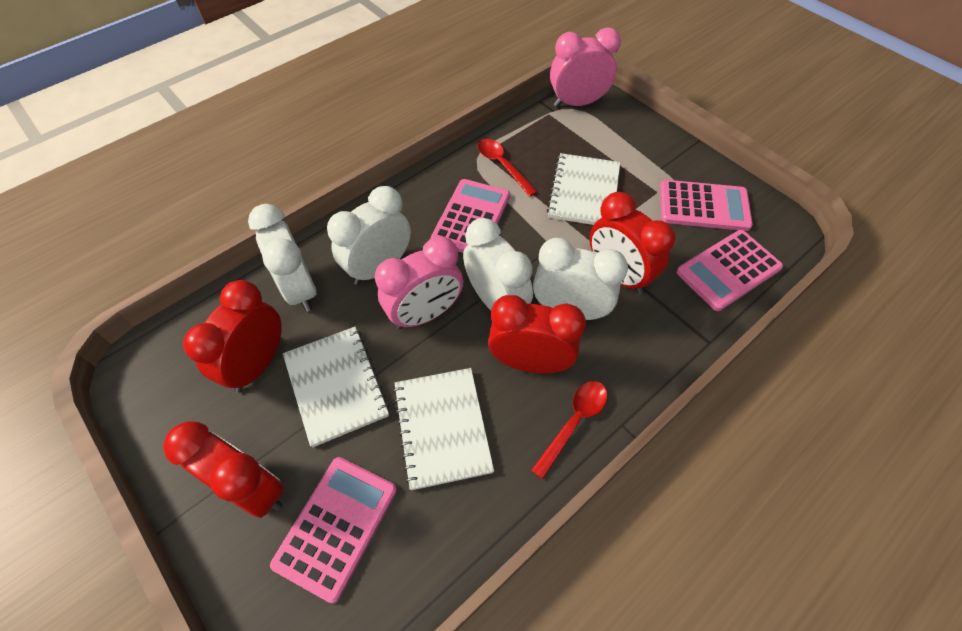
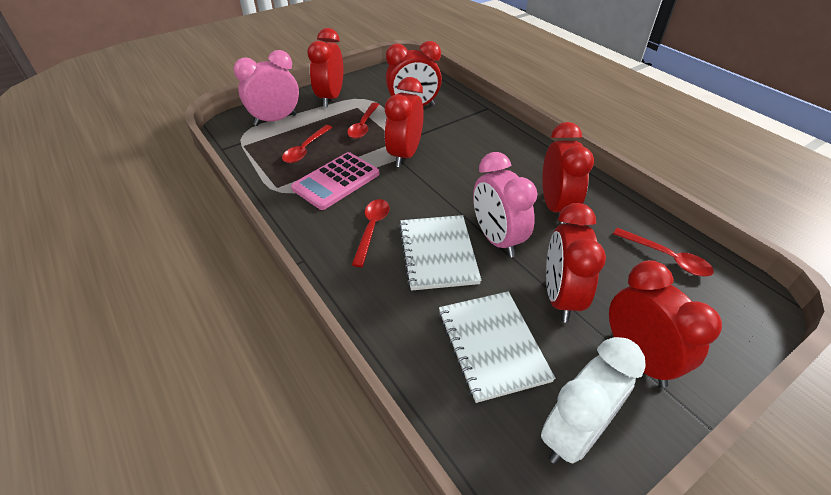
pink calculator: [270,457,397,603] [431,179,510,253] [660,180,753,231] [676,230,783,311] = 4 -> [291,152,379,210] = 1
red clock: [163,422,284,518] [183,280,282,392] [488,295,586,374] [589,192,676,294] = 4 -> [308,28,343,107] [384,77,424,167] [386,41,442,106] [542,122,594,224] [546,203,606,323] [609,260,722,387] = 6
red spoon: [478,139,538,197] [531,381,607,479] = 2 -> [282,125,333,163] [347,103,379,139] [352,199,390,267] [613,228,714,276] = 4
white clock: [248,204,317,312] [327,186,411,285] [463,218,533,310] [533,238,628,320] = 4 -> [541,337,646,464] = 1
white notebook: [283,327,389,447] [393,368,494,490] [547,153,620,225] = 3 -> [399,215,482,291] [438,291,556,403] = 2

